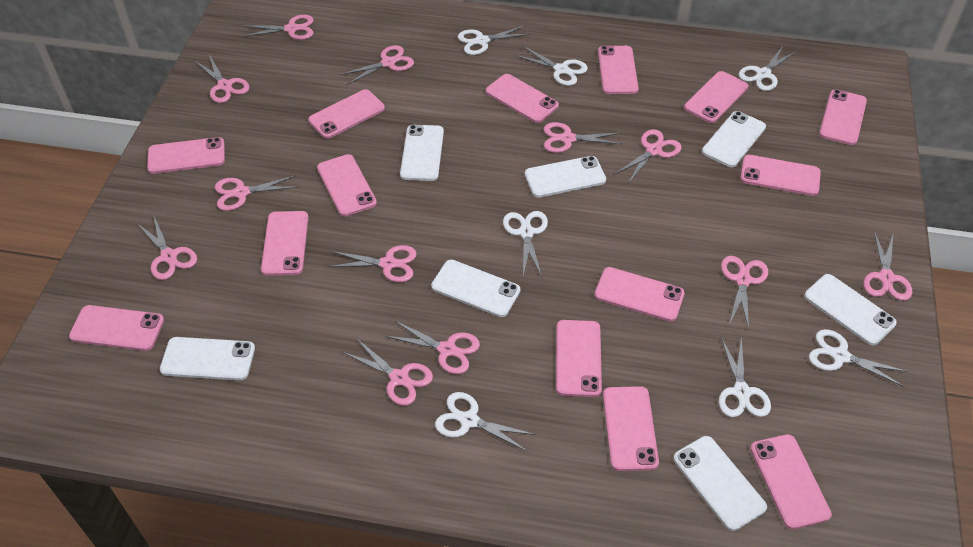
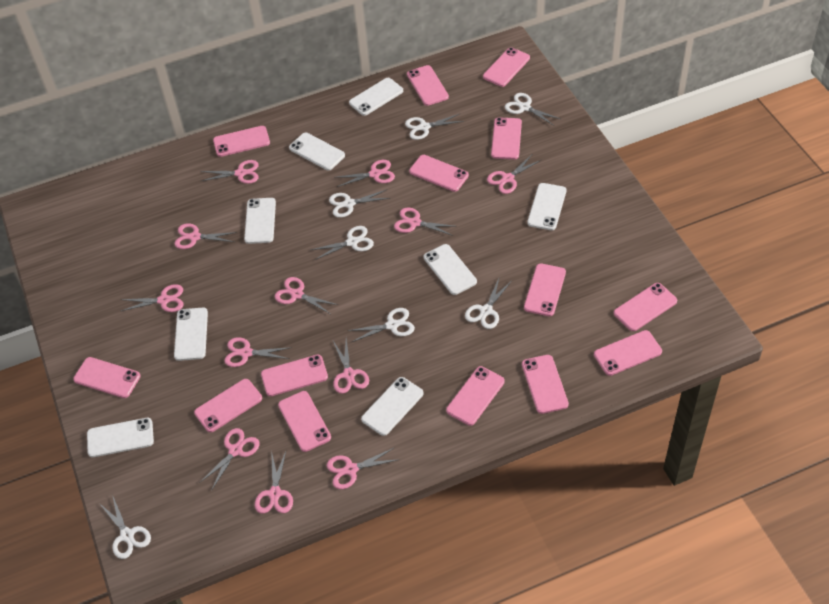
white phone: [160,337,255,380] [400,125,444,181] [431,259,521,317] [525,156,606,198] [673,436,767,531] [702,111,766,167] [804,274,897,345] = 7 -> [87,418,154,457] [174,308,208,361] [244,198,276,244] [289,133,345,171] [349,78,403,116] [361,377,424,436] [424,244,477,295] [527,183,566,230] = 8

